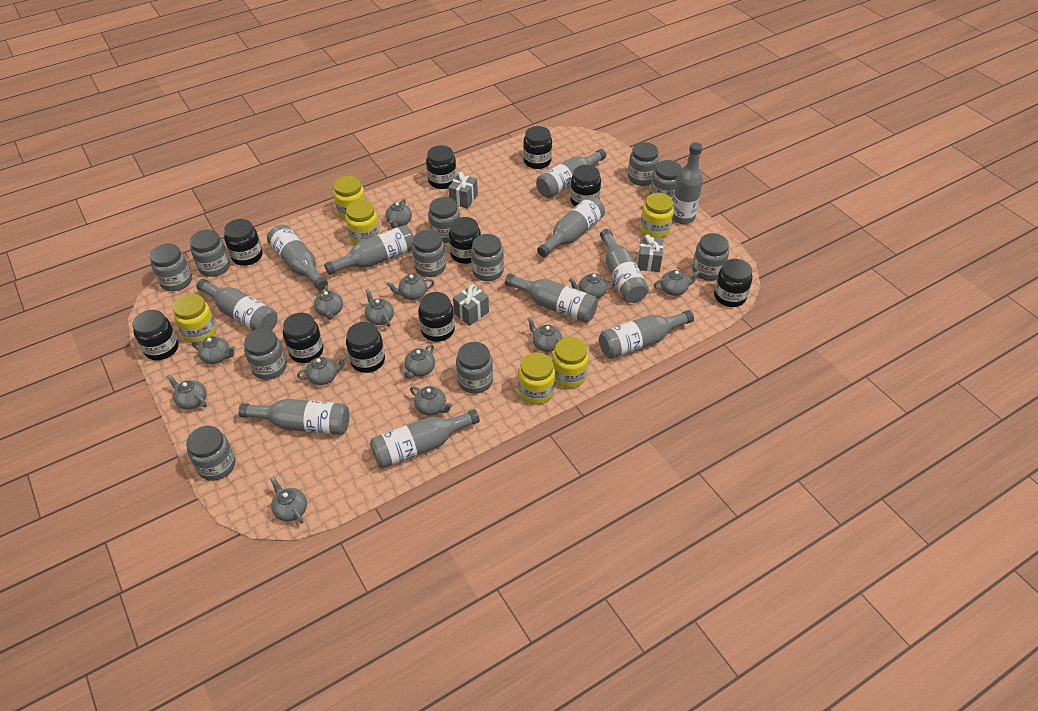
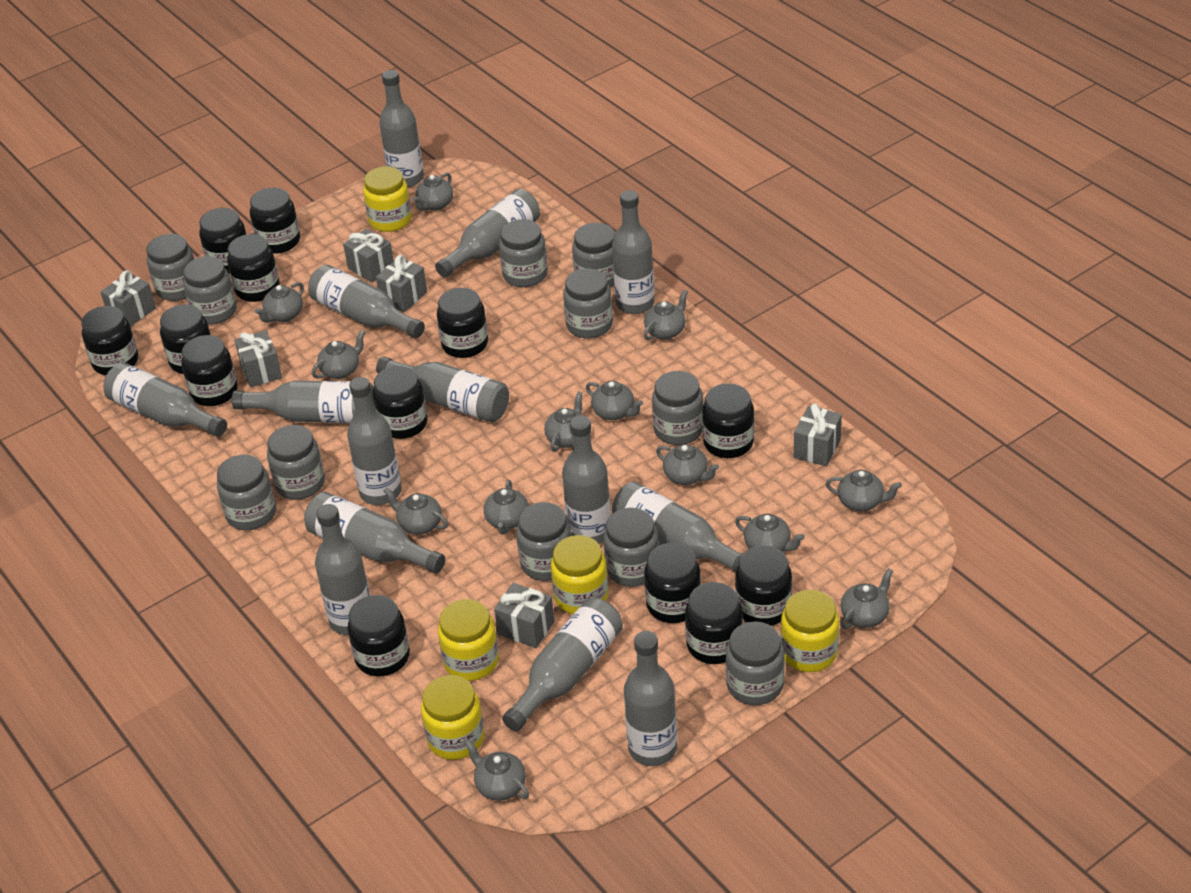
black jar: [132,310,179,360] [224,219,263,266] [283,313,323,363] [346,322,385,373] [419,292,455,342] [426,145,457,189] [449,217,481,264] [523,126,552,169] [570,165,601,206] [714,259,752,307] = 10 -> [81,306,138,375] [160,304,211,374] [181,335,238,406] [199,208,247,274] [227,234,279,302] [250,188,300,254] [348,595,410,677] [373,366,427,439] [437,288,488,358] [644,543,701,623] [685,582,743,664] [702,383,754,458] [735,546,792,626] = 13
grey bottle: [196,279,277,331] [238,399,349,435] [267,224,328,290] [324,225,414,275] [370,409,480,468] [505,273,598,323] [536,149,606,198] [537,196,605,257] [599,310,694,359] [600,229,649,303] [673,142,703,224] = 11 -> [104,363,227,437] [232,381,375,423] [304,492,445,573] [308,265,425,338] [315,504,370,635] [347,377,402,505] [376,356,509,422] [379,70,424,187] [435,189,540,277] [502,598,623,732] [562,415,611,544] [612,190,655,314] [612,482,743,573] [624,631,677,766] = 14
grey gift: [448,172,478,209] [453,284,489,326] [638,234,663,272] = 3 -> [100,270,156,327] [235,330,282,387] [343,229,394,283] [376,255,427,312] [494,583,554,648] [794,403,842,466] = 6
yellow jar: [173,294,217,344] [333,176,366,220] [346,200,380,245] [518,352,555,405] [552,337,589,388] [640,193,674,238] = 6 -> [363,166,412,232] [421,675,484,760] [438,599,499,681] [551,535,608,614] [780,590,839,672] = 5

